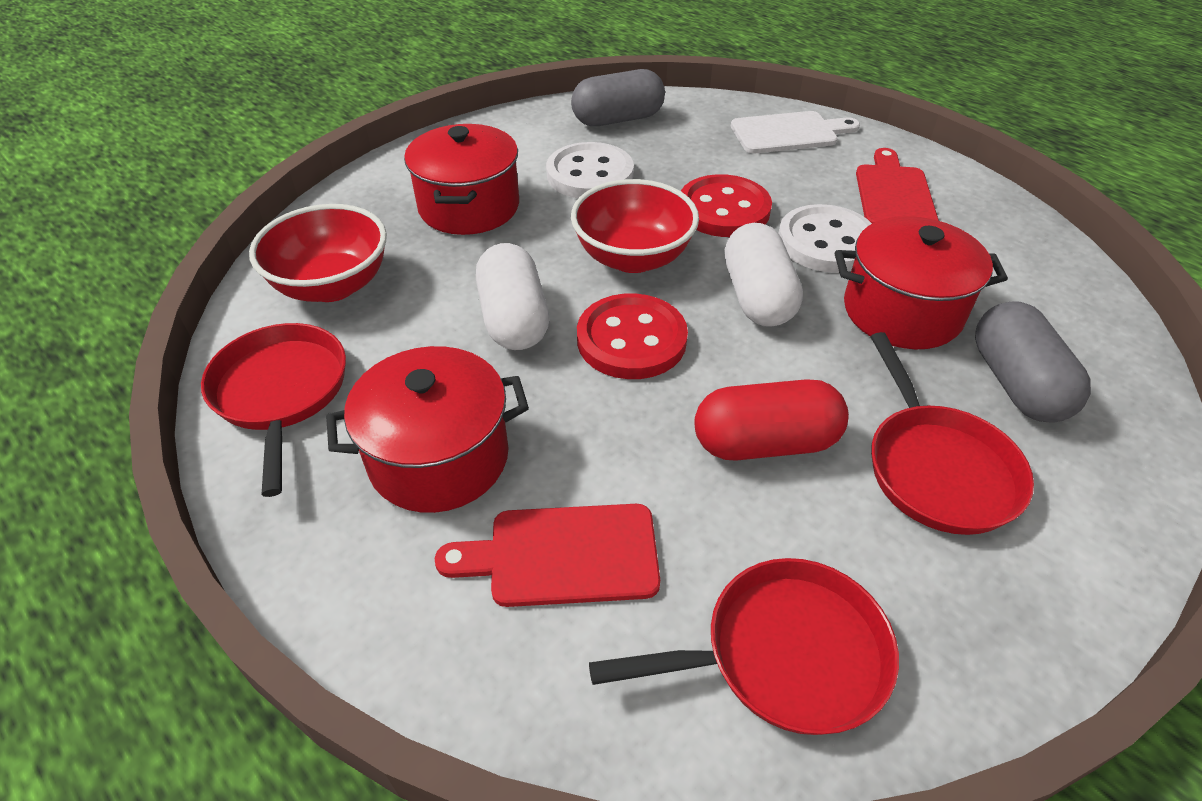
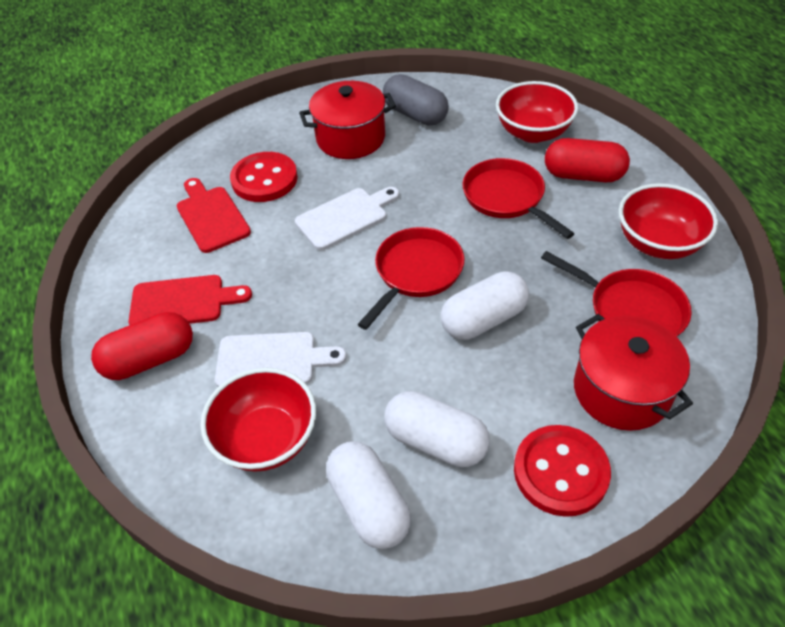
grey capsule: [571,69,665,126] [975,301,1091,422] = 2 -> [383,74,449,126] = 1
red bowl: [249,204,387,302] [571,179,699,273] = 2 -> [200,368,316,472] [496,81,578,143] [619,183,718,259] = 3
red capsule: [694,379,849,461] = 1 -> [91,312,193,380] [545,138,630,182] = 2
red pot: [326,346,529,513] [404,124,519,235] [835,216,1008,349] = 3 -> [299,81,396,159] [574,314,693,431] = 2
white button: [546,142,634,198] [778,204,872,273] = 2 -> none = 0
white capsule: [476,243,549,350] [725,223,803,327] = 2 -> [326,441,411,549] [384,391,490,467] [440,271,529,340] = 3
white cutting board: [731,111,860,153] = 1 -> [215,332,346,387] [295,187,399,250] = 2

